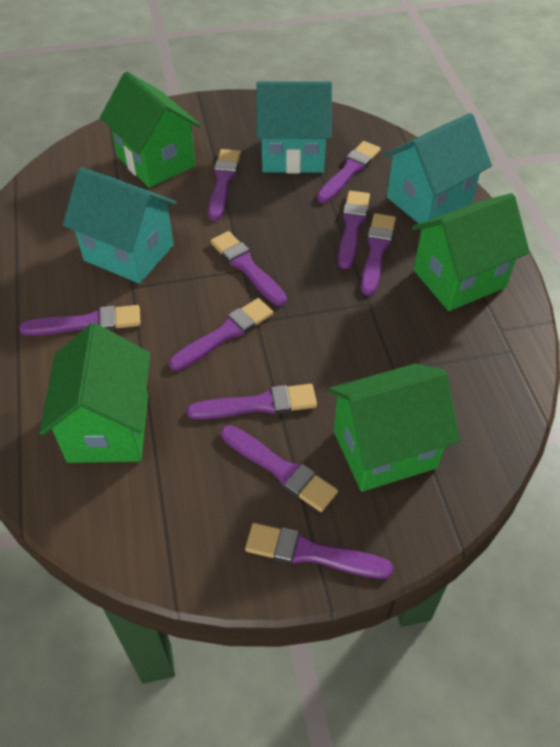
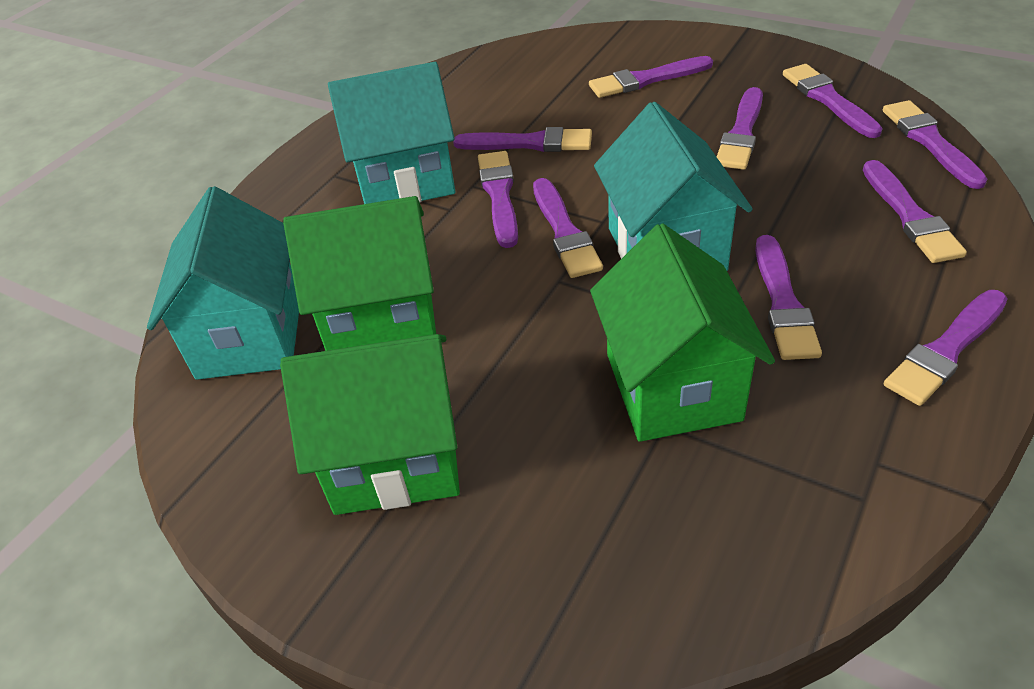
green house: [39,323,150,463] [100,72,200,188] [328,364,460,492] [412,193,530,311] = 4 -> [280,334,460,515] [283,196,436,351] [590,223,775,442] = 3

